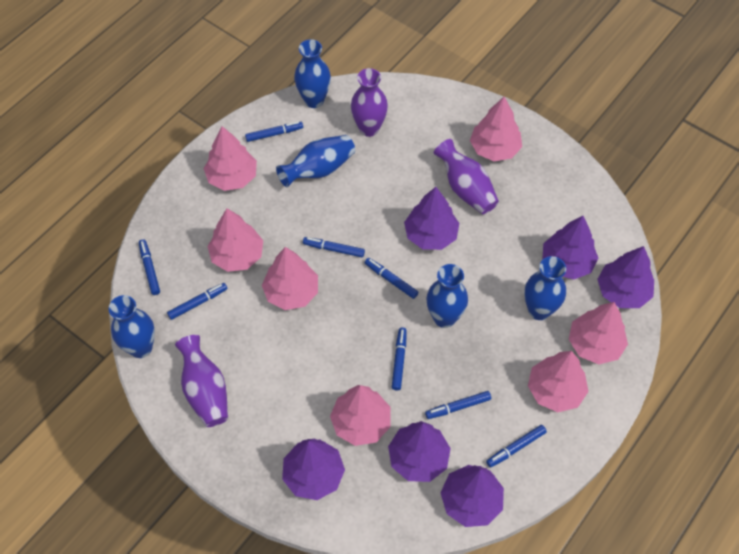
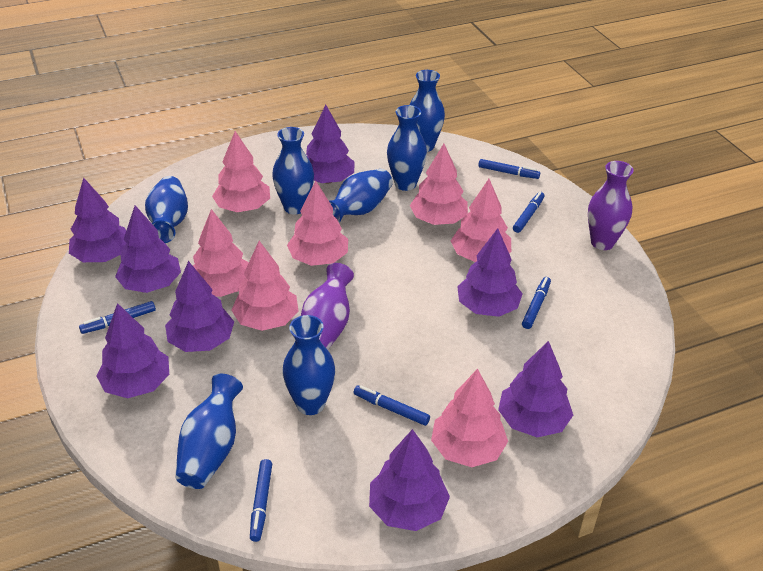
blue marker: [139,239,160,295] [167,283,228,320] [245,122,303,142] [303,237,365,257] [365,258,419,299] [392,327,407,390] [425,391,491,419] [486,425,547,468] = 8 -> [79,301,156,334] [250,459,272,542] [354,385,430,426] [478,159,540,179] [513,192,545,233] [522,277,551,329] = 6
blue vase: [109,295,155,358] [276,135,355,187] [294,39,331,108] [427,264,468,328] [524,256,566,320] = 5 -> [145,176,188,243] [175,374,243,489] [272,127,314,214] [282,315,335,415] [329,169,393,223] [387,105,427,191] [409,70,445,152] = 7
purple tree: [282,439,345,500] [388,421,451,482] [404,187,459,250] [441,465,504,527] [542,216,598,280] [597,246,654,308] = 6 -> [69,178,126,262] [96,303,169,398] [115,205,181,293] [165,261,234,352] [306,105,355,183] [369,429,450,531] [457,228,523,317] [498,341,573,437] = 8
purple vase: [175,335,228,427] [351,68,388,137] [434,139,499,214] = 3 -> [301,263,354,350] [588,161,634,250] = 2

